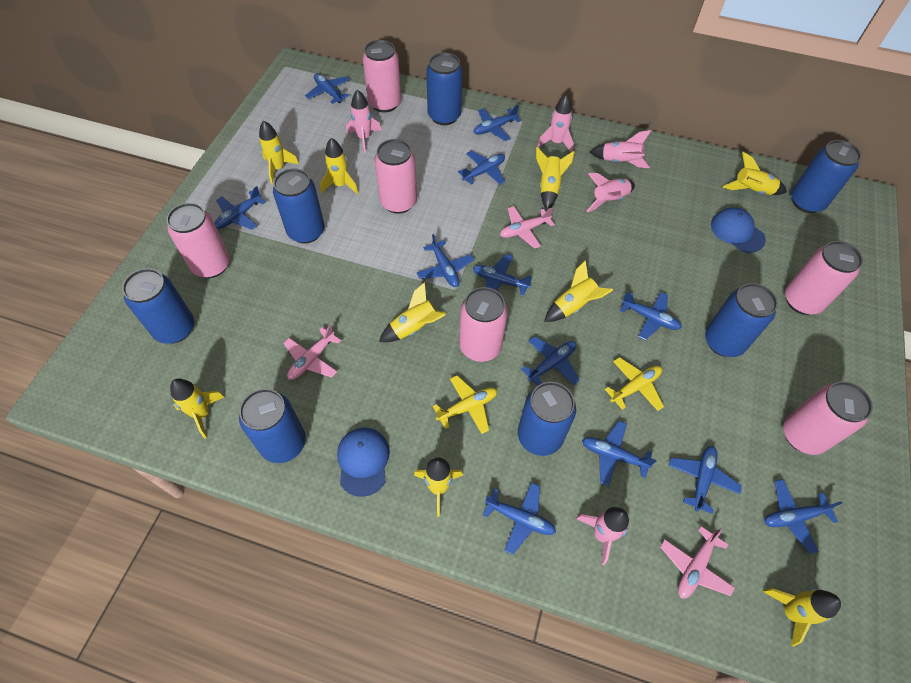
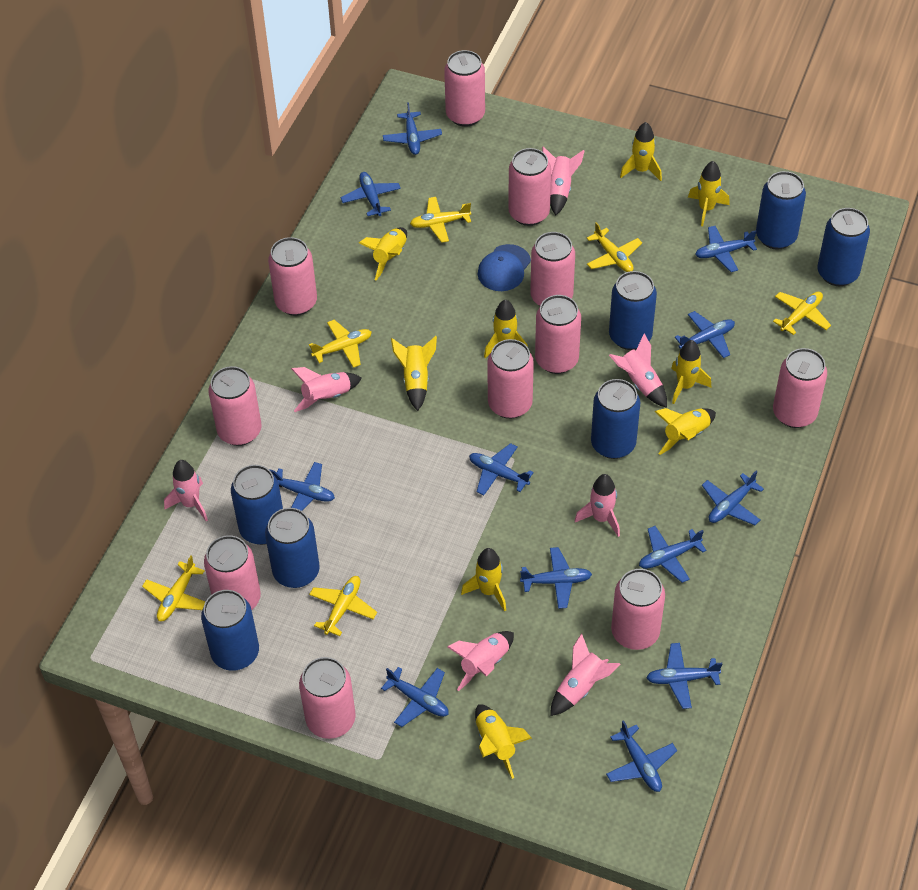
blue cap: [337,428,390,497] [711,207,766,253] = 2 -> [478,244,531,291] = 1
pink can: [166,203,230,278] [363,40,401,113] [375,139,417,214] [459,287,508,362] [783,381,873,455] [785,241,863,315] = 6 -> [204,535,261,610] [209,366,262,446] [268,237,317,316] [299,657,356,739] [444,50,485,127] [487,339,534,419] [508,148,551,226] [530,232,575,306] [535,295,581,374] [611,569,665,650] [773,348,827,428] = 11
pink plane: [284,325,341,380] [500,206,555,249] [660,526,735,599] = 3 -> none = 0
pink rocket: [346,90,382,153] [538,95,574,152] [576,507,630,565] [586,173,635,212] [590,130,652,168] = 5 -> [164,460,208,521] [291,367,362,412] [447,631,514,691] [542,146,584,215] [550,633,621,716] [574,474,620,537] [609,333,667,408] = 7
yellow plane: [433,375,497,434] [605,357,664,411] = 2 -> [142,555,205,621] [309,320,372,368] [309,576,377,636] [410,197,471,243] [586,222,642,272] [773,292,831,335] = 6

